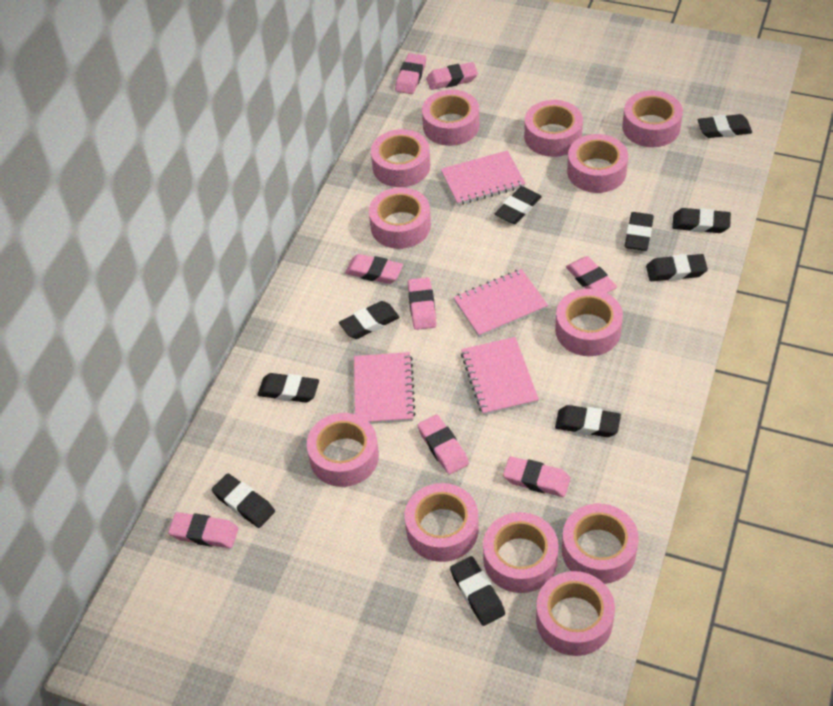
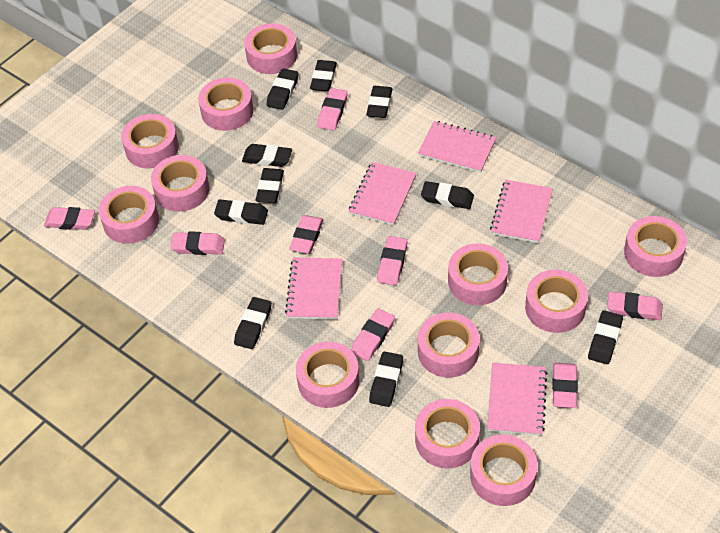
pink notebook: [354,352,416,424] [441,151,526,205] [453,269,548,337] [461,337,539,415] = 4 -> [285,258,342,320] [348,162,416,226] [418,121,496,173] [487,363,547,436] [490,180,553,243] = 5

